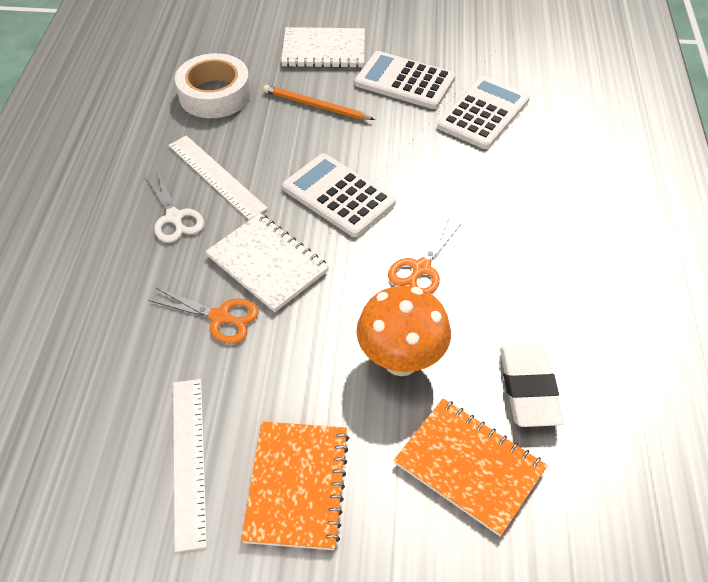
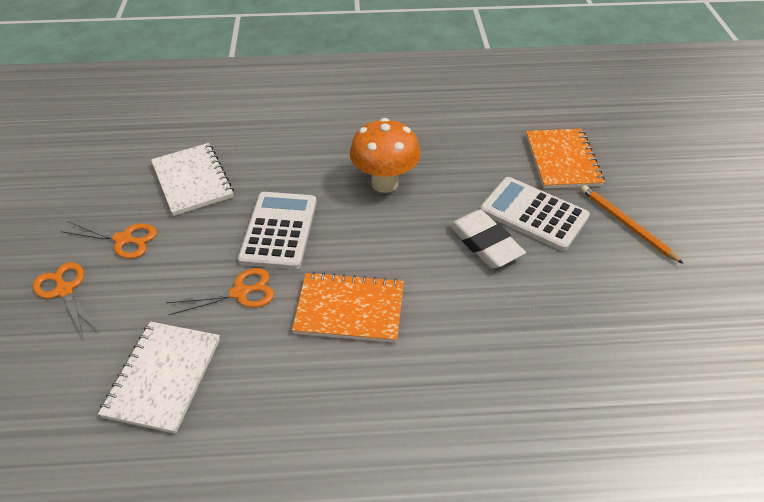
orange scissors: [148,287,259,344] [388,219,462,294] = 2 -> [33,262,98,338] [61,221,157,259] [166,268,274,315] = 3
white calculator: [282,153,396,237] [355,51,455,109] [437,76,530,149] = 3 -> [238,192,317,270] [480,177,590,251] = 2
white ruler: [168,135,268,220] [173,379,207,552] = 2 -> none = 0
white scissors: [146,171,204,243] = 1 -> none = 0
white tape: [175,53,251,118] = 1 -> none = 0

